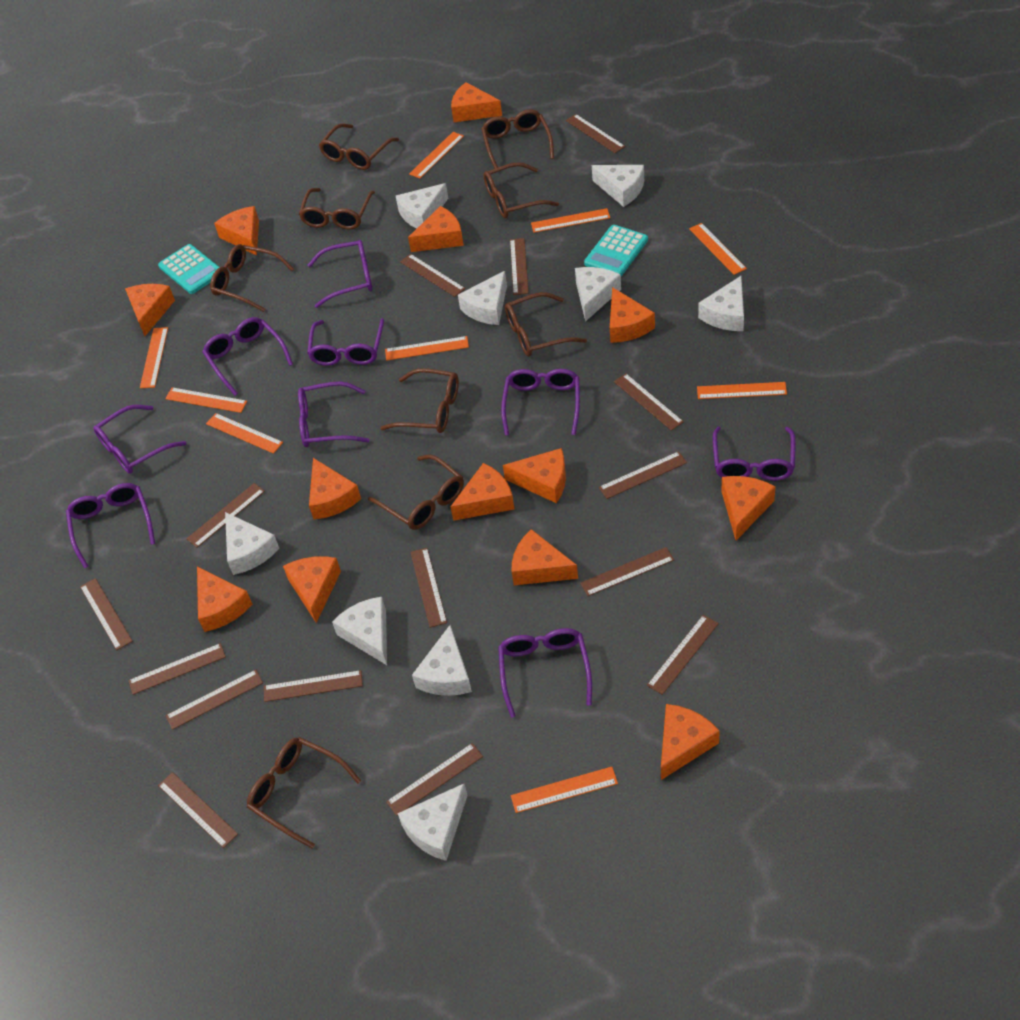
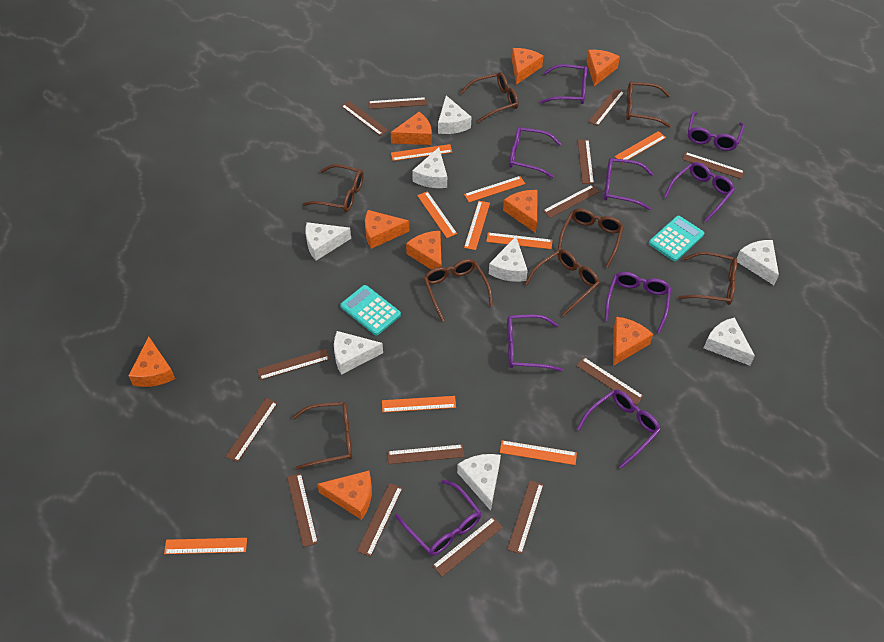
brown glasses: [210,244,294,312] [247,737,361,848] [299,188,375,230] [319,124,399,170] [368,455,464,530] [380,368,459,433] [481,109,554,169] [483,162,559,218] [505,292,587,356] = 9 -> [292,402,352,470] [303,164,364,212] [424,259,493,322] [460,72,519,122] [525,249,600,316] [558,208,624,268] [626,81,671,127] [678,252,737,305] = 8
brown ruler: [80,578,133,650] [128,643,226,695] [158,772,238,848] [166,670,263,730] [186,483,265,548] [264,670,363,702] [386,743,483,816] [400,254,465,297] [410,548,447,628] [510,238,529,295] [566,114,625,153] [580,547,674,596] [599,451,687,499] [614,373,684,431] [647,615,719,695] = 15 -> [226,398,278,462] [257,349,330,380] [287,473,318,547] [341,101,389,136] [357,483,403,557] [368,97,427,109] [387,444,465,464] [432,517,503,577] [507,480,543,554] [543,185,599,218] [576,357,644,405] [578,140,594,184] [588,88,624,126] [682,152,745,179] = 14
orange cheese: [125,284,175,336] [197,567,252,632] [214,206,259,256] [283,556,341,623] [309,458,361,520] [408,206,464,252] [450,463,514,521] [451,82,502,122] [503,448,566,503] [512,529,578,585] [610,287,655,343] [661,704,720,780] [721,476,776,541] = 13 -> [129,336,175,387] [317,471,372,520] [365,210,409,249] [391,112,432,145] [406,231,442,270] [503,190,538,233] [512,48,543,85] [586,50,620,86] [613,317,653,366] = 9
white cheese: [225,512,279,575] [332,597,387,665] [396,183,448,228] [397,784,468,861] [412,625,472,696] [458,271,507,325] [575,267,621,322] [592,165,644,207] [698,276,744,331] = 9 -> [305,222,351,261] [334,331,383,375] [412,147,447,188] [438,96,471,134] [457,454,501,511] [489,236,528,282] [704,317,755,366] [737,240,779,285] = 8

